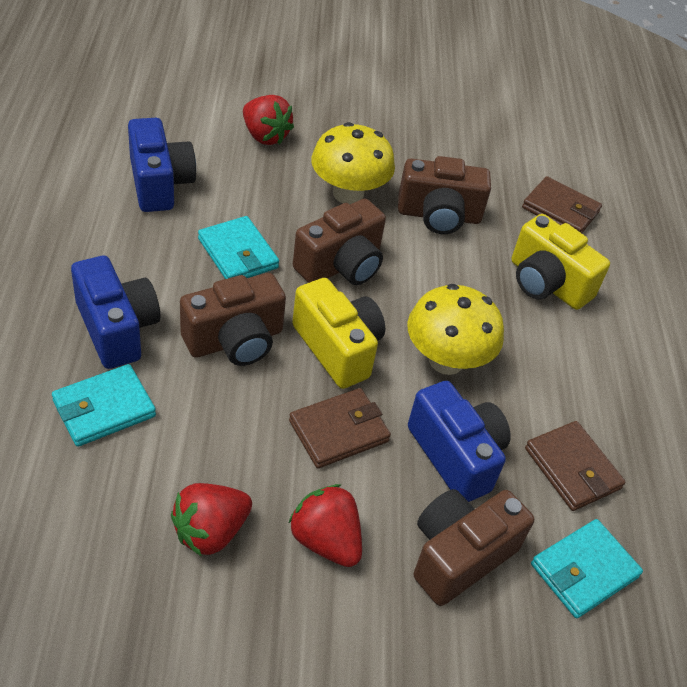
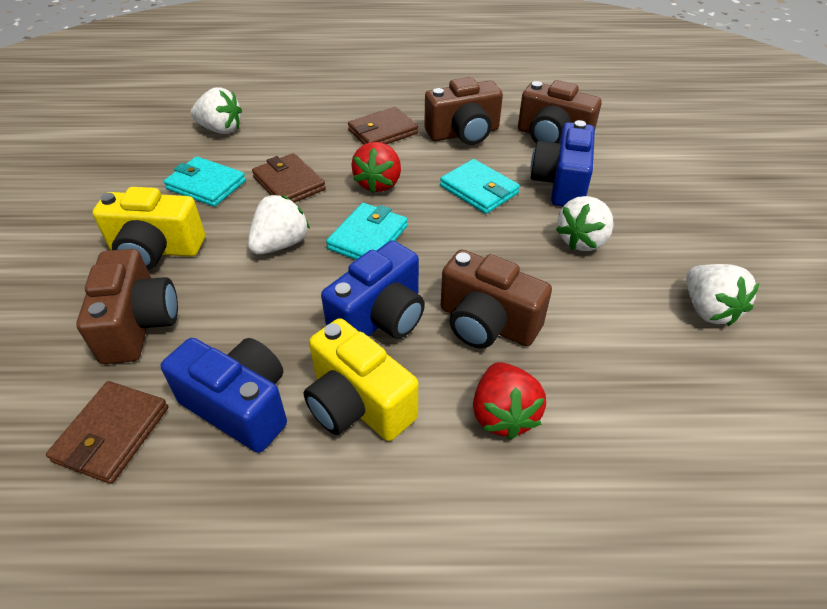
red strawberry: [171,483,252,557] [243,95,294,145] [289,484,362,567] = 3 -> [351,142,401,193] [473,362,546,440] = 2
white strawberry: none = 0 -> [190,87,242,134] [248,195,310,254] [556,196,613,251] [686,264,759,326] = 4
yellow mushroom: [311,122,395,204] [408,284,504,375] = 2 -> none = 0

